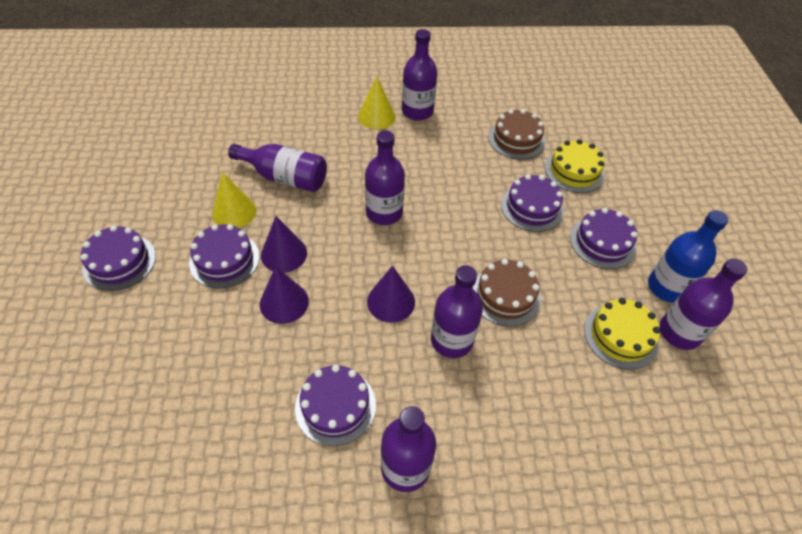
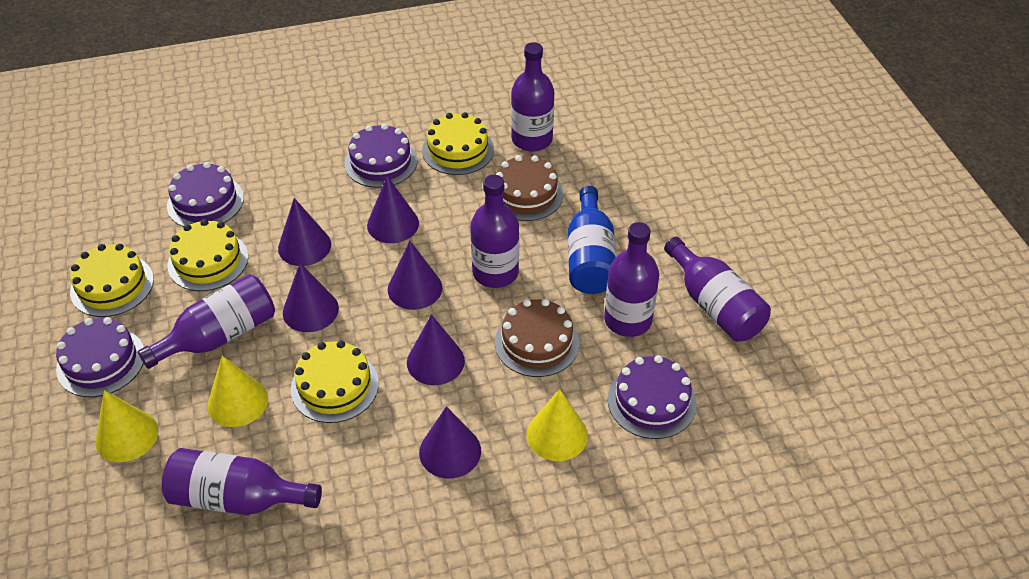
purple cake: [81,225,156,291] [189,224,259,288] [295,365,376,446] [501,174,564,232] [570,208,637,269] = 5 -> [56,317,144,397] [167,162,244,227] [344,124,417,188] [608,355,697,439] = 4
purple cone: [260,266,309,324] [261,216,307,273] [367,266,415,323] = 3 -> [278,198,331,266] [283,263,339,332] [367,176,419,243] [388,241,442,310] [407,314,465,385] [419,406,481,479] = 6
yellow cake: [545,139,605,193] [584,298,661,370] = 2 -> [70,244,154,317] [168,219,248,291] [291,340,379,423] [422,112,494,175] = 4
yellow cone: [212,172,256,228] [358,76,396,129] = 2 -> [95,390,158,462] [208,356,268,427] [527,389,588,461] = 3

